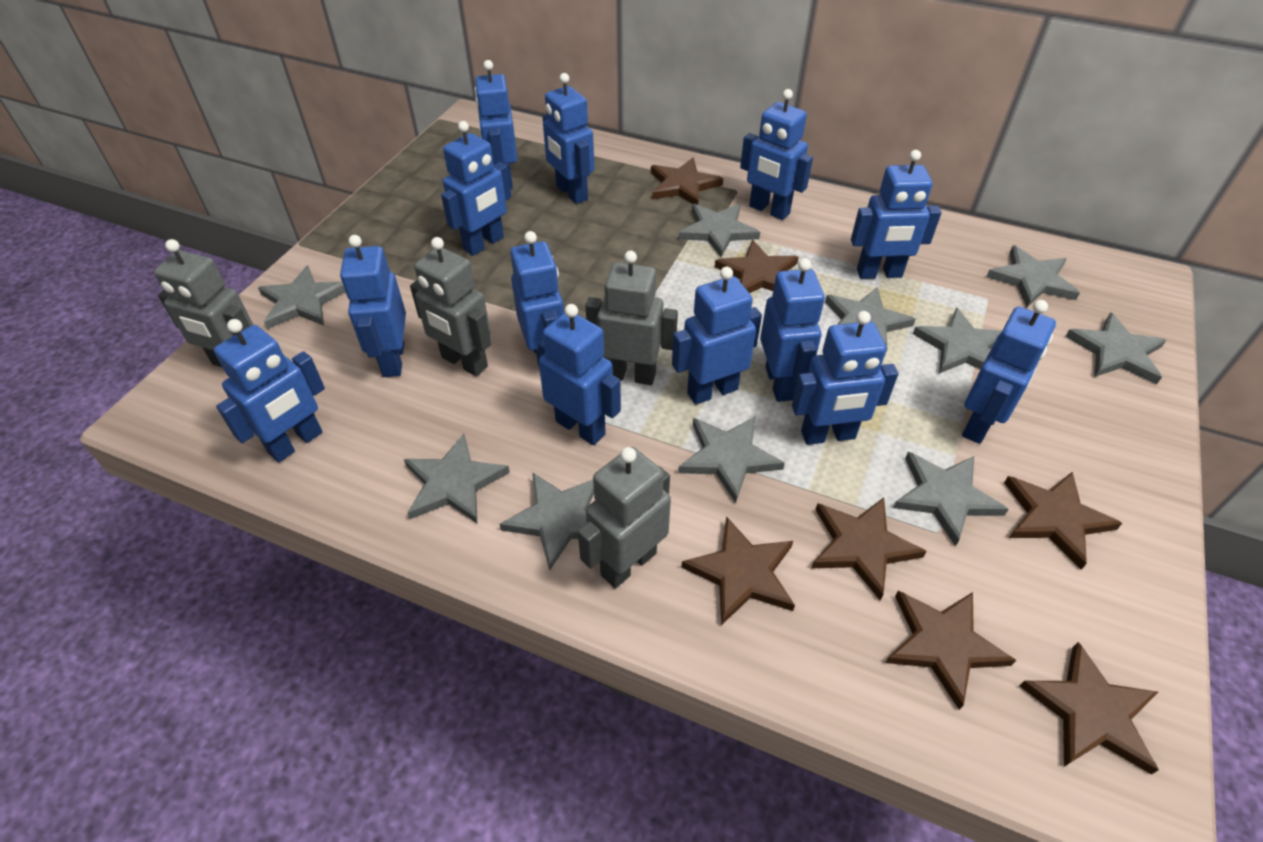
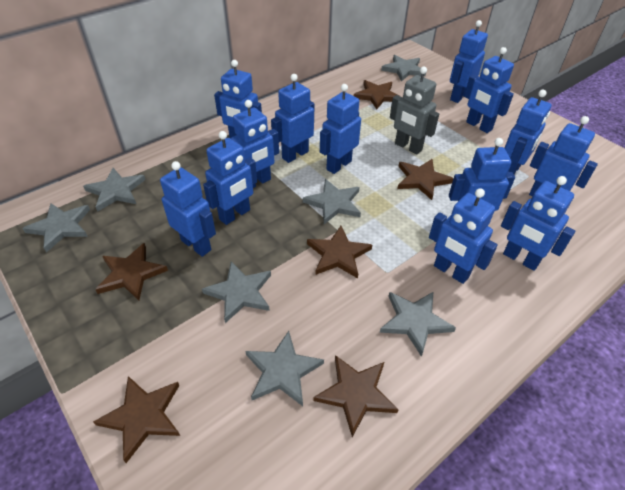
brown star: [651,158,723,205] [681,516,795,625] [715,240,799,293] [811,498,927,601] [885,590,1016,710] [1004,472,1122,570] [1020,642,1159,775] = 7 -> [93,376,180,463] [95,243,168,300] [307,226,372,278] [313,355,399,437] [354,80,400,110] [397,159,454,200] = 6
grey robot: [154,239,253,367] [410,237,491,376] [578,447,671,588] [585,250,678,385] = 4 -> [390,67,439,154] = 1
grey star: [258,265,346,329] [404,433,510,523] [500,472,594,570] [678,416,785,503] [679,204,760,257] [825,287,916,354] [893,452,1009,546] [913,307,1002,374] [986,245,1080,307] [1065,312,1166,384] = 10 -> [22,203,90,253] [83,168,145,212] [202,262,271,323] [245,331,324,406] [303,179,361,224] [380,292,456,357] [381,55,426,81] = 7

